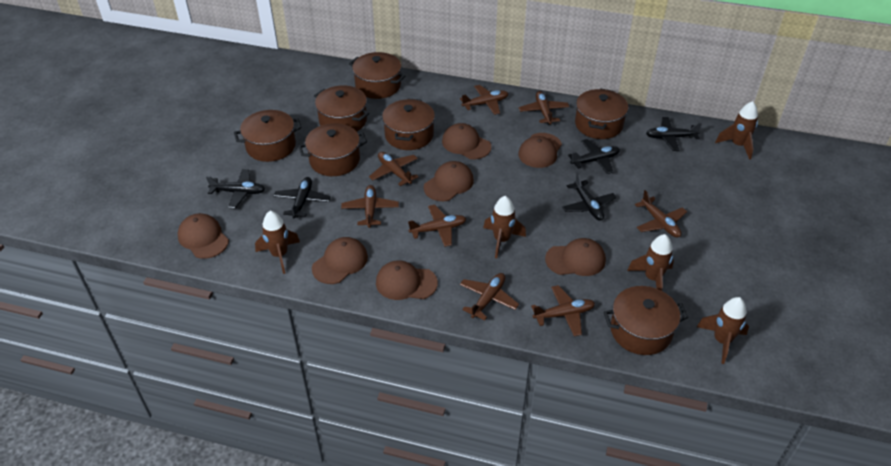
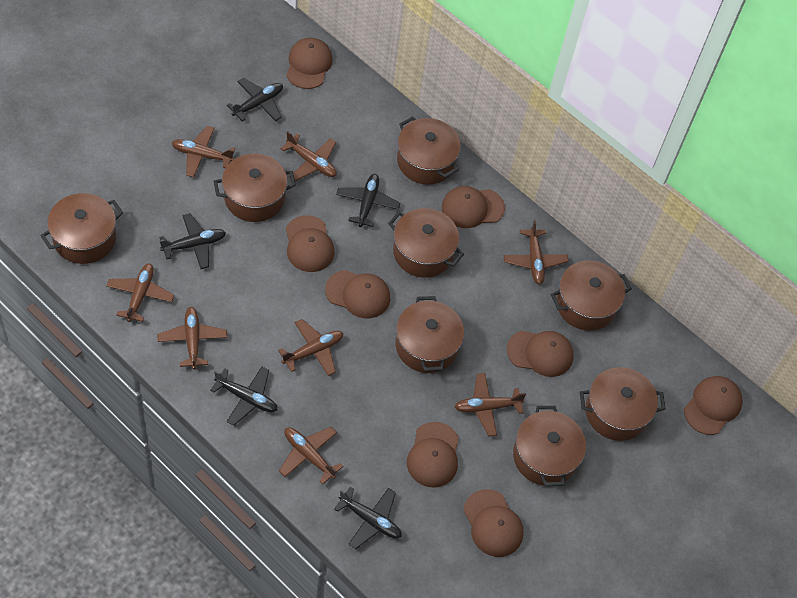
brown cap: [178,213,229,259] [312,237,368,284] [376,260,438,300] [424,161,474,201] [442,123,491,159] [518,133,562,168] [545,238,606,276] = 7 -> [286,38,333,89] [286,215,335,272] [325,270,390,318] [407,422,459,488] [442,186,505,228] [463,489,524,557] [507,331,573,377] [684,376,743,435] = 8
brown pot: [234,110,302,162] [298,123,367,176] [314,86,369,131] [349,52,406,99] [382,98,435,150] [575,88,628,139] [603,286,688,355] = 7 -> [40,193,123,264] [214,154,296,222] [388,208,464,278] [396,296,464,373] [397,117,461,185] [513,406,586,486] [551,260,632,331] [580,367,665,441] = 8
brown rocket: [255,211,300,274] [483,196,526,258] [627,234,674,291] [697,297,749,364] [715,101,758,160] = 5 -> none = 0

